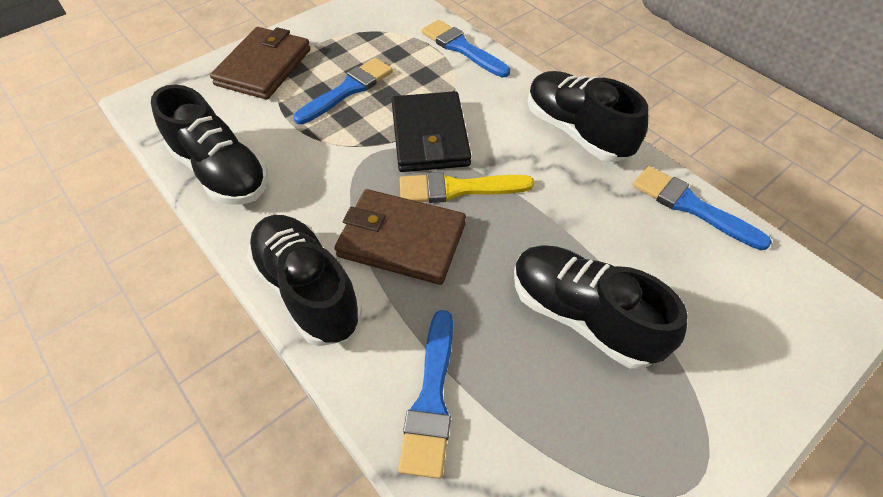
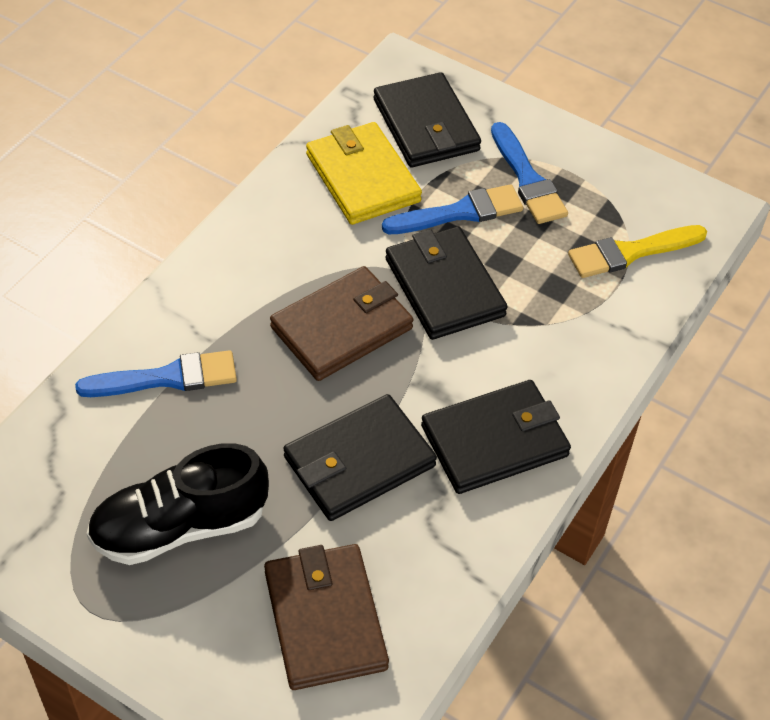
black shoe: [151,85,268,204] [247,215,362,346] [514,245,688,369] [528,71,648,162] = 4 -> [87,443,269,565] = 1
black wallet: [392,91,471,172] = 1 -> [283,394,437,521] [374,72,481,167] [385,226,508,340] [421,380,571,494] = 4
blue brush: [293,58,393,124] [398,310,453,479] [421,20,510,77] [633,166,772,250] = 4 -> [75,350,237,397] [382,184,523,234] [491,122,568,224] = 3
yellow wallet: none = 0 -> [306,122,422,225] = 1

